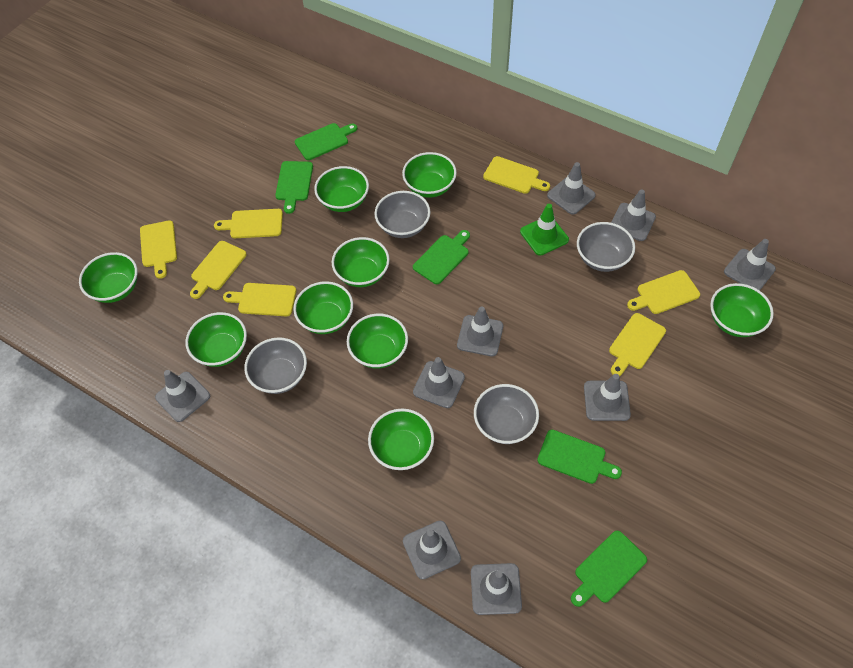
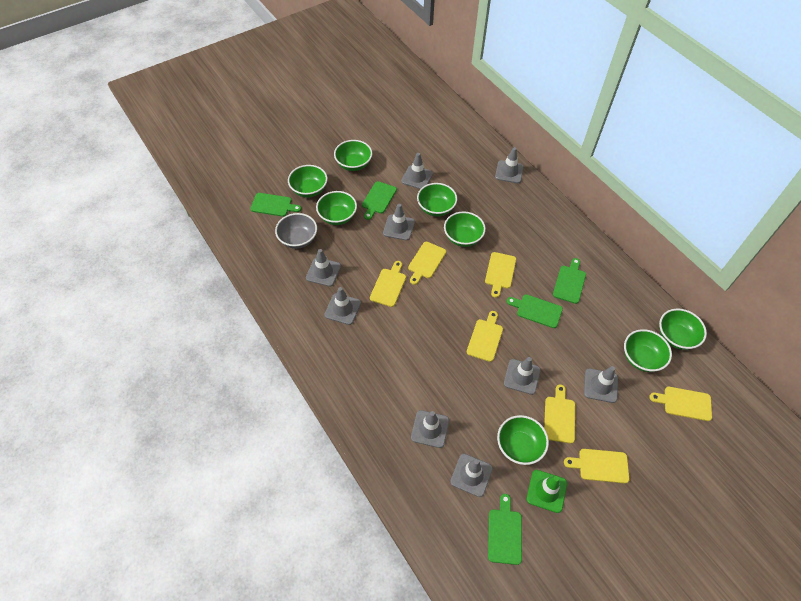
green bowl: [79,252,138,303] [185,312,247,367] [293,281,353,334] [314,166,369,212] [332,237,390,287] [347,314,408,369] [368,409,434,470] [402,152,457,198] [710,283,774,337] = 9 -> [288,165,328,198] [316,191,357,225] [334,140,372,171] [417,183,457,217] [444,211,486,247] [497,415,549,465] [624,329,672,372] [659,309,707,350] = 8
grey bowl: [244,337,307,394] [375,191,431,238] [474,384,539,444] [577,222,635,272] = 4 -> [275,213,317,249] = 1

